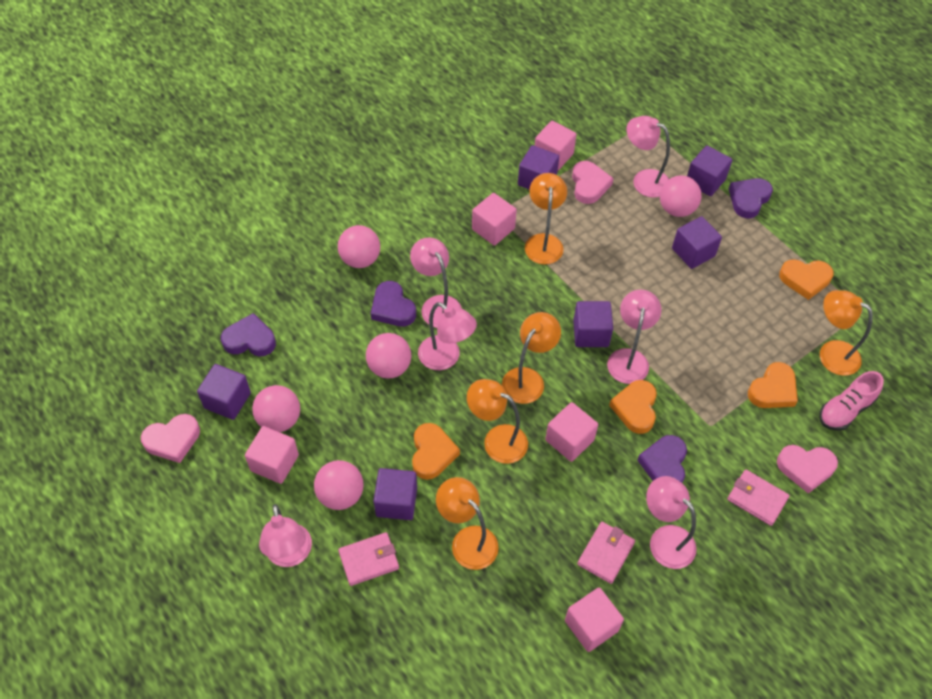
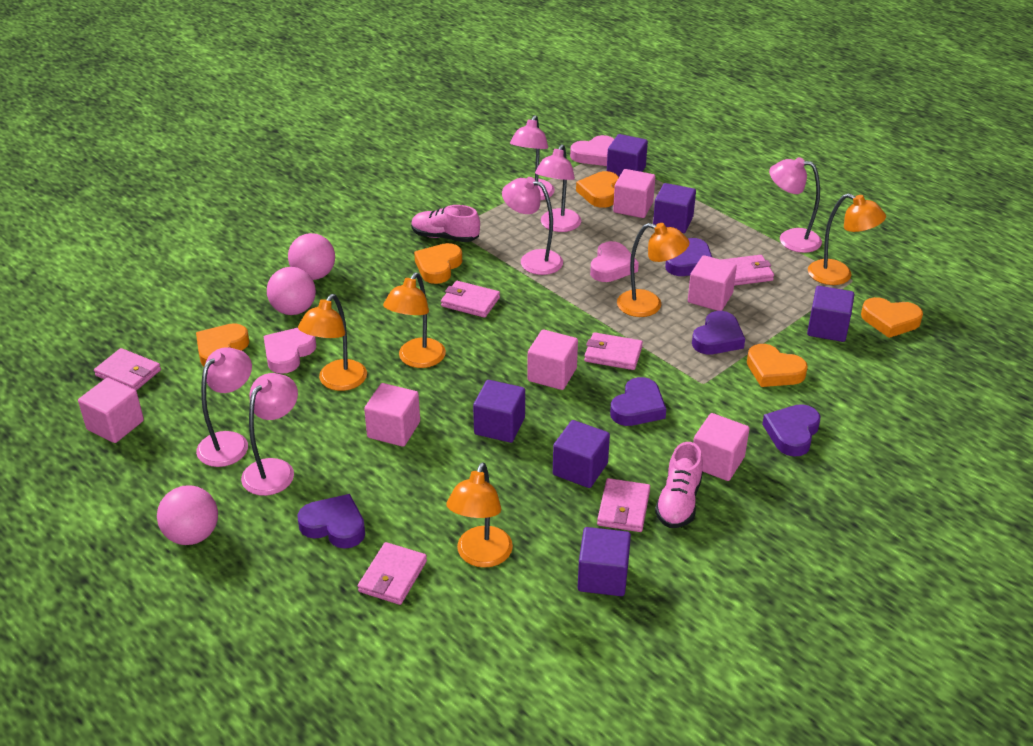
orange heart: [412,423,460,480] [609,380,657,434] [748,362,798,408] [779,259,834,300] = 4 -> [196,323,249,366] [414,243,462,284] [576,171,619,208] [747,344,808,387] [861,297,923,338] = 5
pink ball: [252,385,300,432] [314,460,364,510] [338,225,380,268] [366,333,411,379] [660,176,702,217] = 5 -> [157,485,218,545] [267,267,316,315] [288,233,335,280] = 3
pink cube: [245,426,299,484] [472,193,517,246] [535,121,577,170] [545,402,598,462] [565,587,624,652] = 5 -> [78,378,144,443] [364,383,420,447] [527,330,578,390] [613,169,655,218] [688,255,737,311] [693,413,749,481] = 6
pink shoe: [819,371,884,431] = 1 -> [411,205,480,242] [655,442,703,528] = 2
pink wallet: [338,532,399,586] [577,522,635,584] [727,469,790,526] = 3 -> [94,348,161,391] [358,542,427,605] [441,281,500,318] [584,332,643,370] [597,478,650,532] [721,255,774,286] = 6
purple heart: [221,313,276,357] [371,281,416,327] [637,435,687,483] [729,178,773,218] = 4 -> [297,494,365,549] [610,377,666,426] [665,238,712,276] [692,311,745,354] [762,404,820,457] = 5

